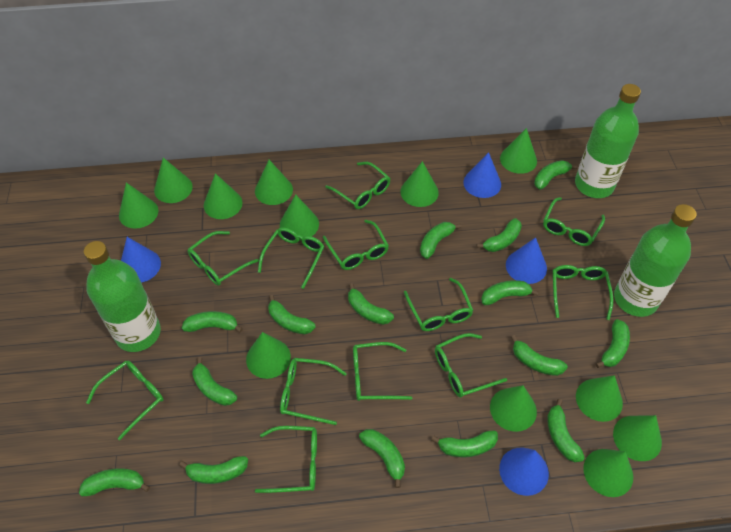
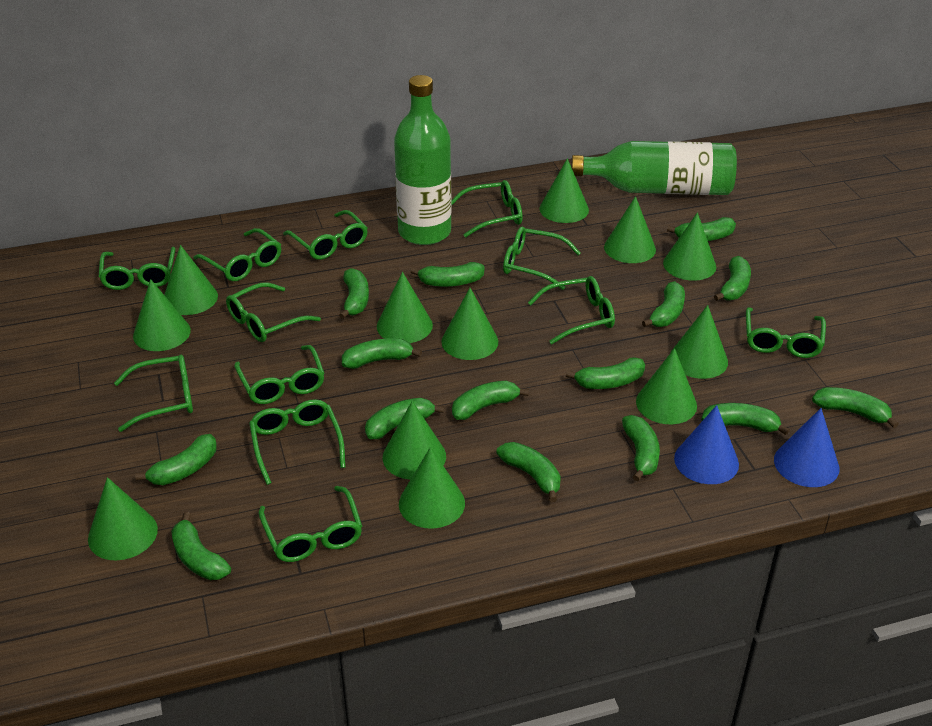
blue cone: [121,237,161,283] [463,152,501,198] [499,447,549,496] [506,238,547,284] = 4 -> [674,405,739,484] [774,408,839,487] = 2
green bottle: [83,241,161,352] [575,84,641,198] [614,204,697,317] = 3 -> [394,75,452,245] [571,141,737,195] = 2

